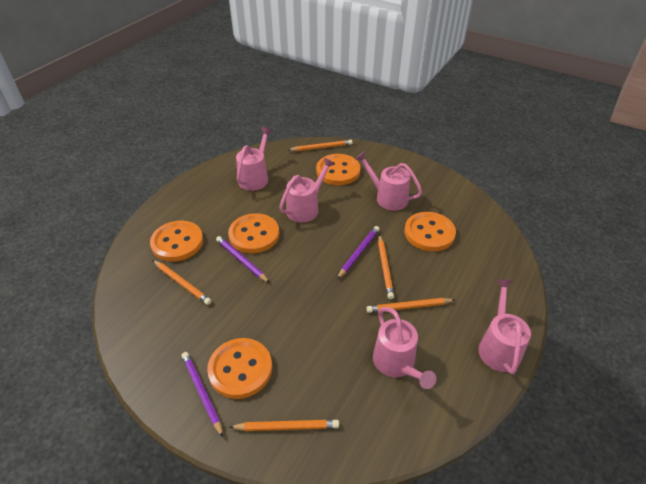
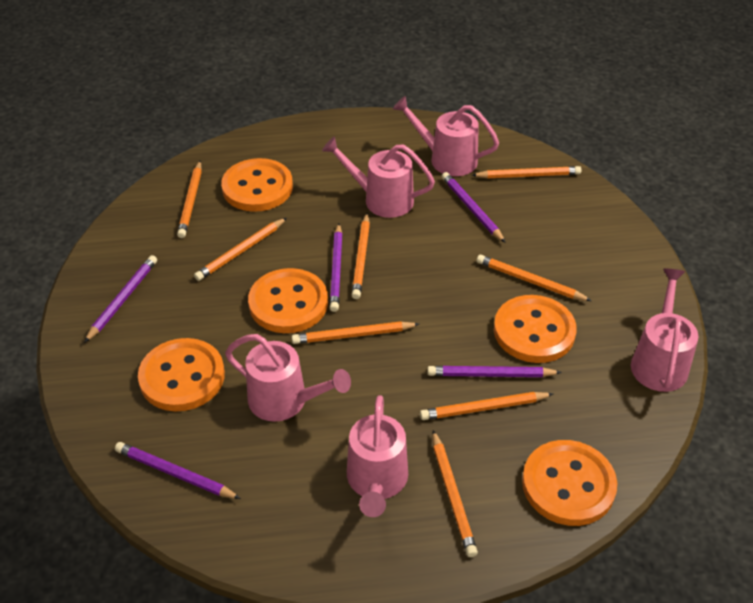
orange pencil: [153,260,211,305] [229,420,339,431] [288,140,353,151] [367,298,455,313] [378,234,394,299] = 5 -> [177,161,202,238] [194,218,287,281] [292,321,419,344] [352,213,370,299] [420,392,553,420] [432,430,478,557] [472,166,581,179] [477,255,592,301] = 8
purple pencil: [181,352,223,437] [216,236,270,283] [337,226,380,279] = 3 -> [84,255,157,343] [115,442,241,499] [330,224,343,312] [427,366,562,377] [442,172,506,243] = 5

